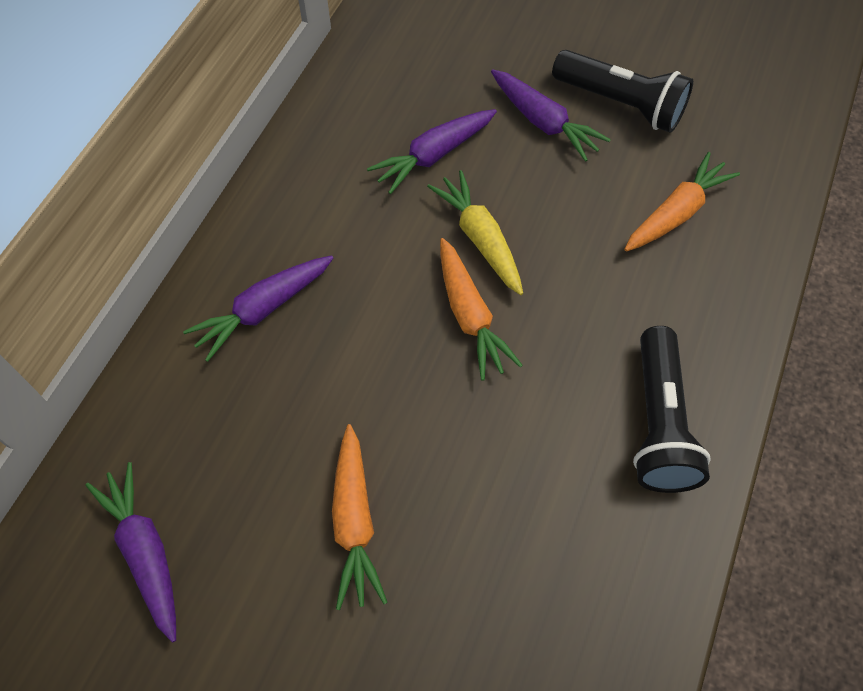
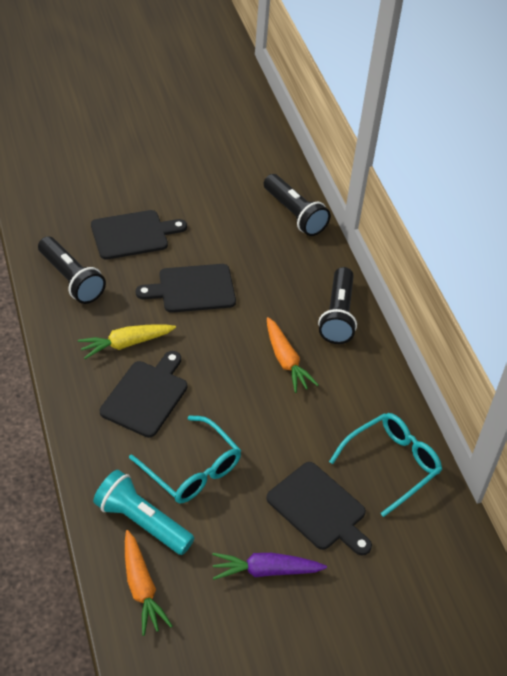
black cutting board: none = 0 -> [91,210,187,260] [100,351,187,438] [136,264,236,313] [266,462,372,555] = 4
black flashlight: [552,50,693,133] [633,326,710,493] = 2 -> [38,236,106,304] [264,174,331,236] [318,267,357,344] = 3
orange carrot: [332,424,388,610] [440,238,523,381] [624,152,740,252] = 3 -> [125,530,172,636] [267,317,318,393] = 2
purple carrot: [85,462,176,642] [183,255,333,362] [367,109,497,194] [491,69,611,162] = 4 -> [212,553,327,580] = 1
turquoise flashlight: none = 0 -> [93,470,194,555] = 1
turquoise glasses: none = 0 -> [129,415,241,504] [329,413,442,517] = 2

